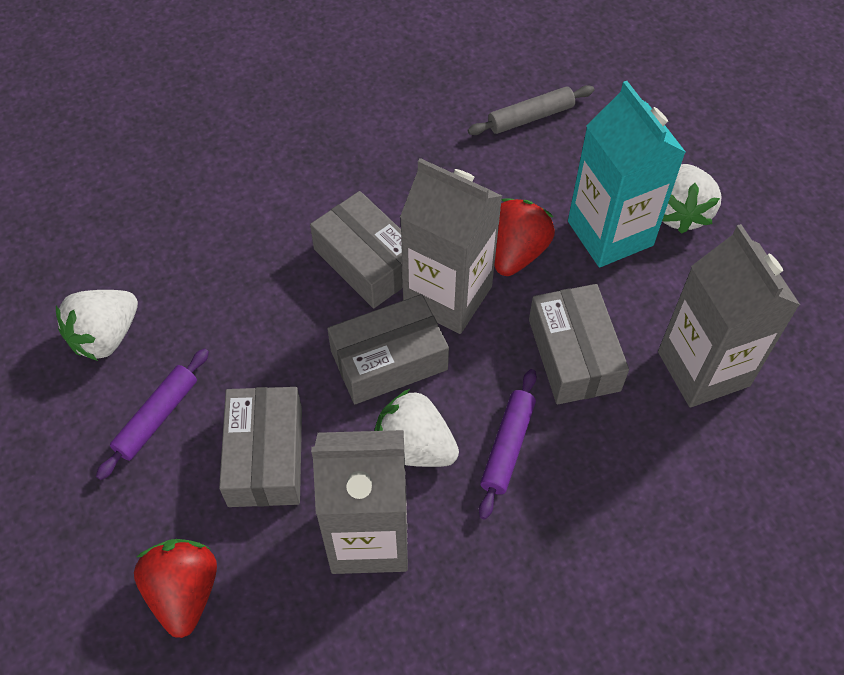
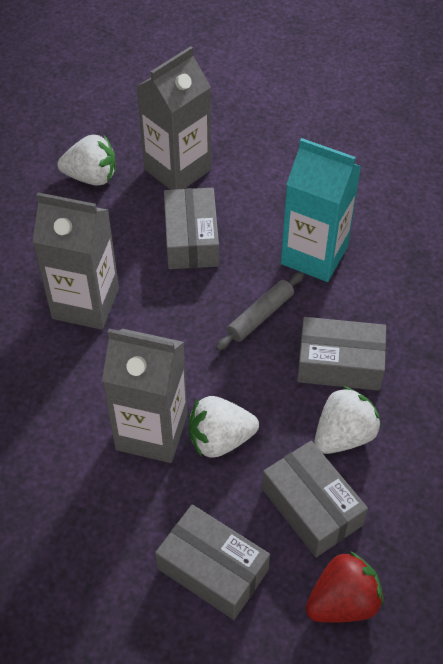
purple rolling pin: [96,348,209,480] [479,369,537,520] = 2 -> none = 0
red strawberry: [134,539,217,638] [494,198,555,276] = 2 -> [306,551,384,623] = 1

